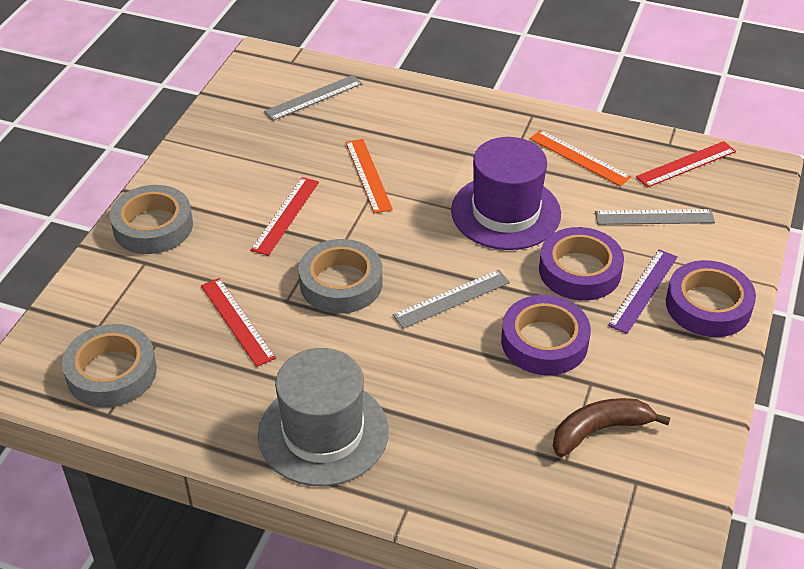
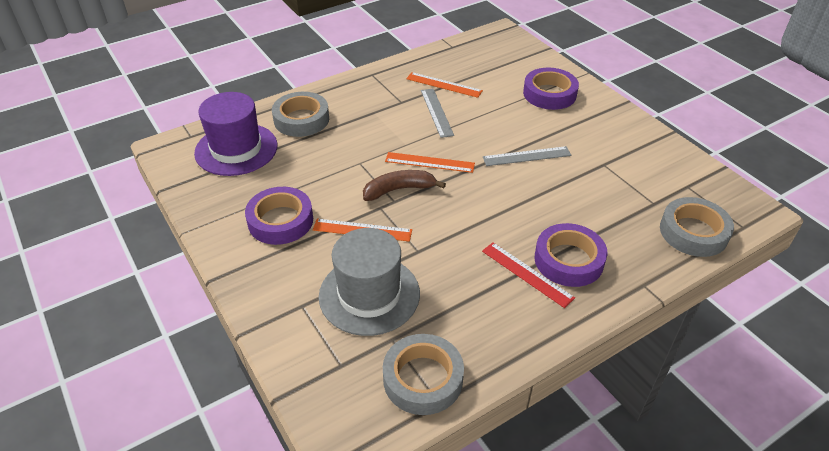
grey ruler: [264,75,362,121] [393,270,510,329] [595,209,715,225] = 3 -> [421,89,454,138] [483,146,571,166] = 2
orange ruler: [346,139,393,214] [530,130,631,186] = 2 -> [313,219,412,242] [385,152,475,173] [406,72,483,98] = 3
purple ruler: [608,249,677,334] = 1 -> none = 0
red ruler: [201,278,276,367] [251,177,319,256] [636,141,736,188] = 3 -> [482,242,575,308] = 1

